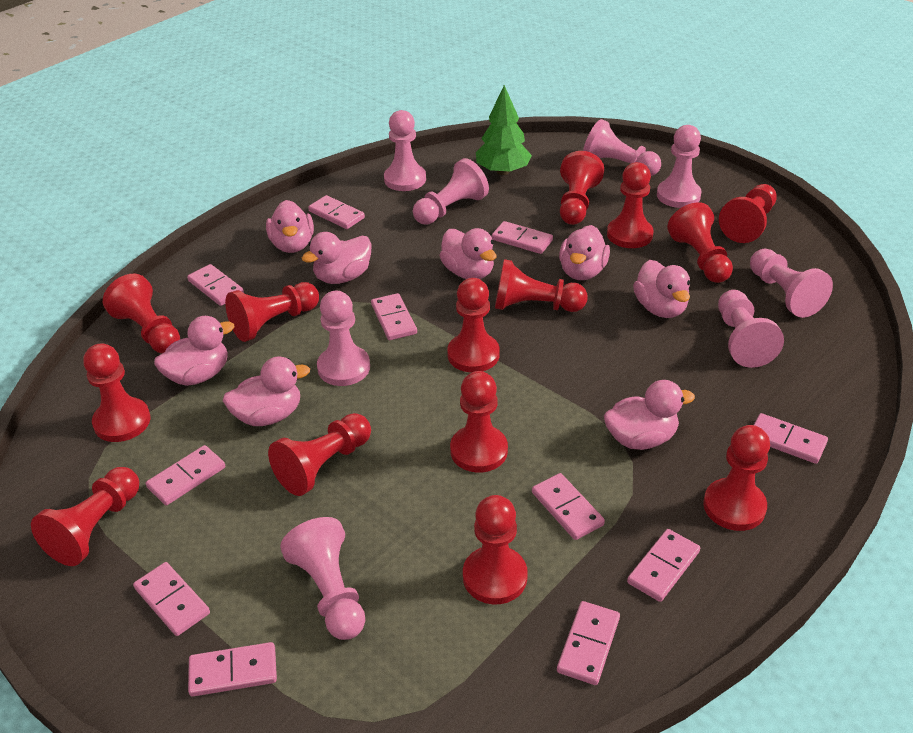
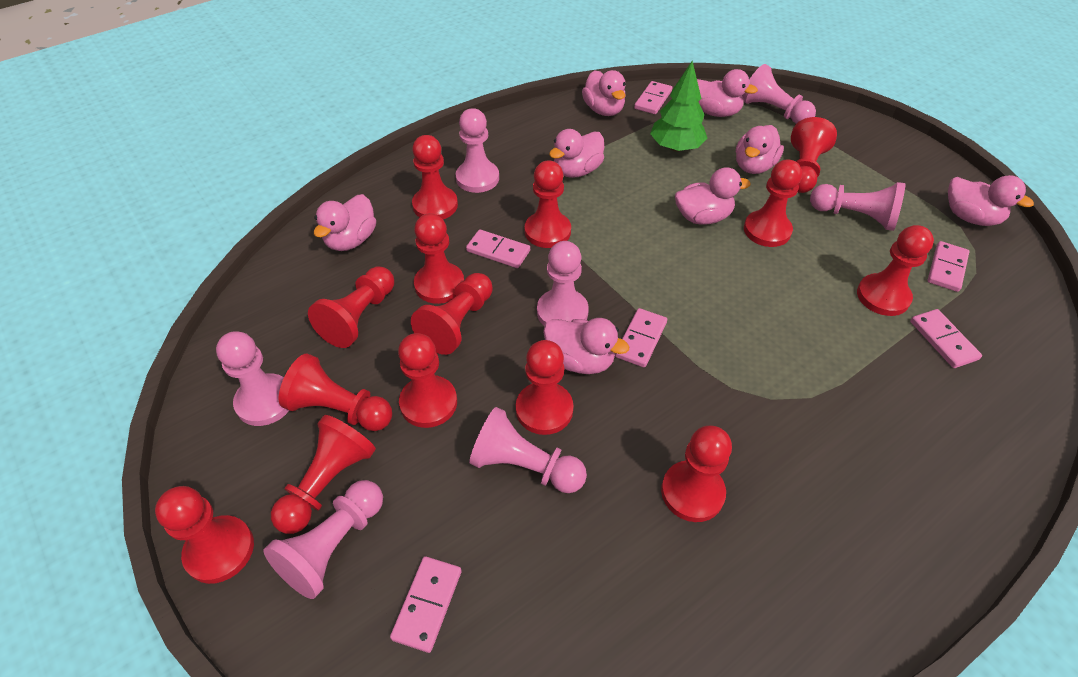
pink domino: [133,562,210,636] [146,445,225,505] [187,264,244,306] [188,642,277,697] [308,195,365,229] [371,293,417,340] [492,221,553,254] [532,473,605,540] [557,601,620,685] [627,529,700,602] [754,413,828,464] = 11 -> [390,556,462,653] [466,229,530,268] [615,308,667,367] [634,81,672,114] [910,309,982,368] [927,241,970,292] = 6
pink pawn: [280,517,365,640] [317,291,370,386] [384,110,426,191] [413,158,489,225] [583,119,661,176] [657,125,702,208] [718,290,784,368] [750,249,833,318] = 8 -> [216,331,289,426] [263,480,383,599] [455,108,499,193] [469,407,587,493] [537,241,589,326] [742,64,816,124] [810,182,906,231] = 7

